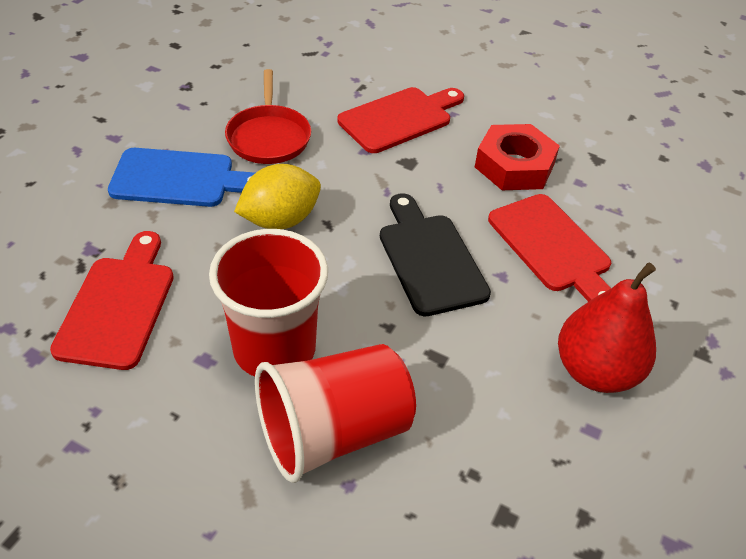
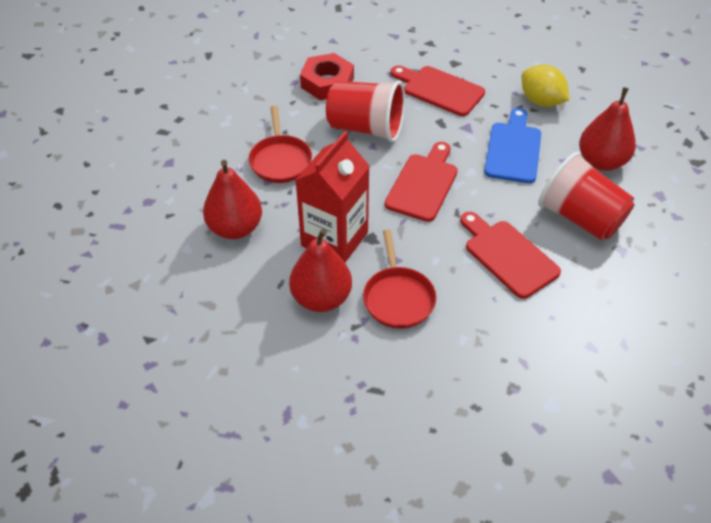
black cutting board: [380,193,491,317] = 1 -> none = 0
red carton: none = 0 -> [295,131,370,262] = 1
red pan: [225,69,311,164] = 1 -> [249,106,312,183] [363,229,436,329] = 2
red pear: [558,262,656,393] = 1 -> [203,160,262,239] [289,228,352,312] [579,87,636,171] = 3

